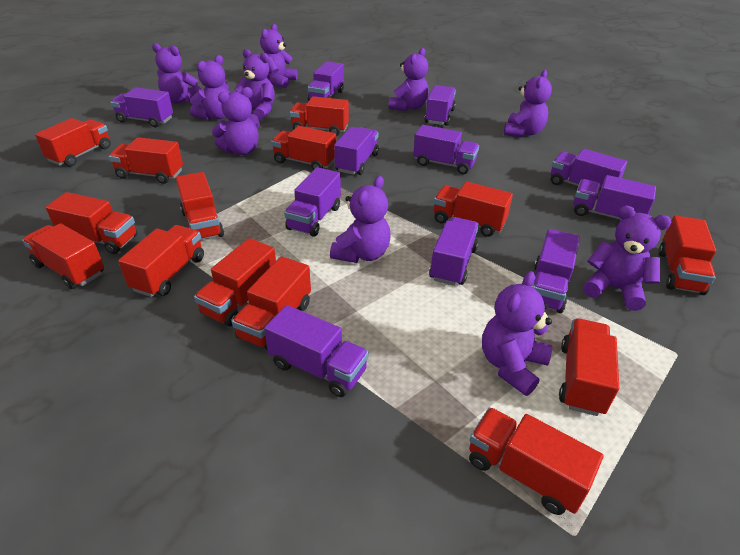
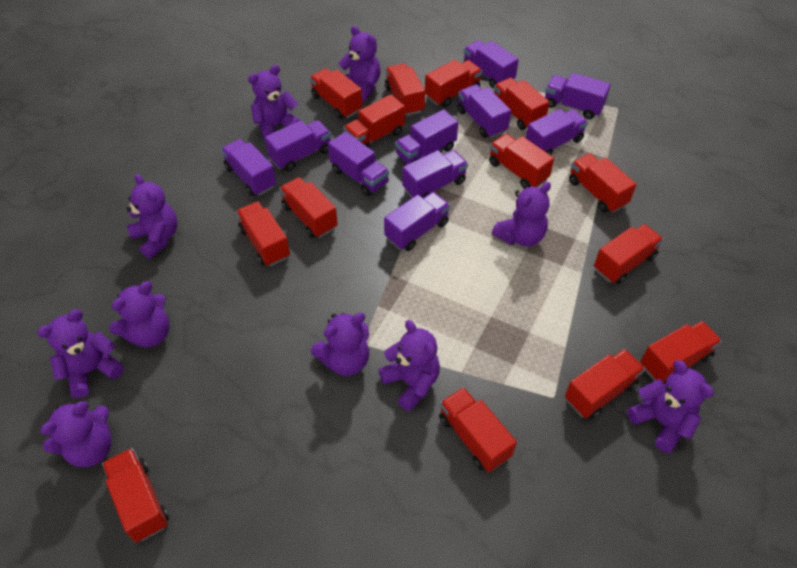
purple truck: [111,87,173,127] [264,305,369,397] [284,167,341,237] [308,61,344,102] [334,127,379,175] [413,125,479,174] [425,85,456,126] [429,217,479,286] [532,229,580,313] [551,149,627,199] [573,175,656,220] = 11 -> [221,139,276,196] [265,120,331,171] [328,132,389,196] [384,192,450,251] [395,109,458,164] [402,150,468,198] [458,84,511,138] [463,40,519,89] [526,109,588,155] [545,73,611,119] = 10

